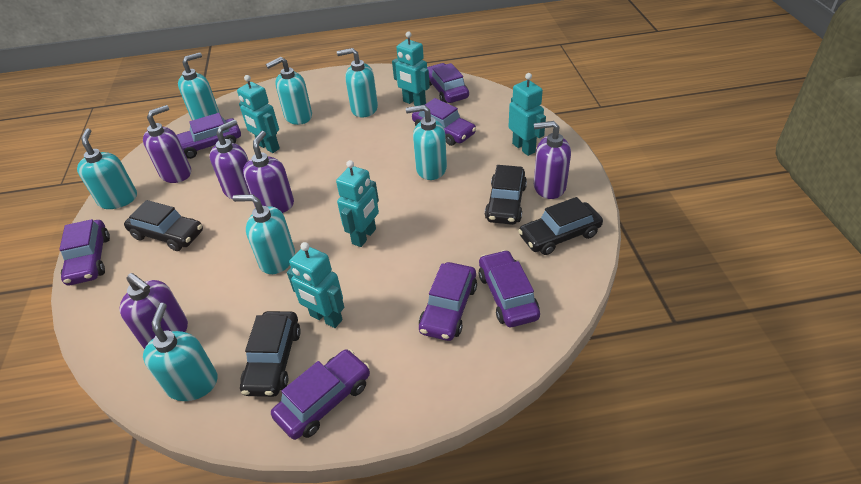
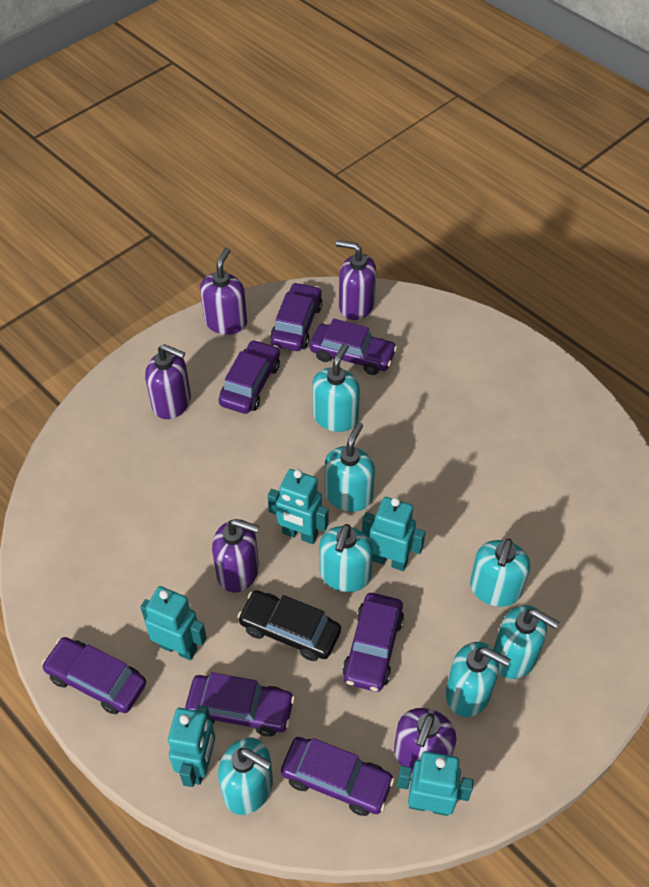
black car: [124,200,203,251] [240,311,301,397] [485,165,527,225] [518,197,603,255] = 4 -> [237,590,341,661] = 1

